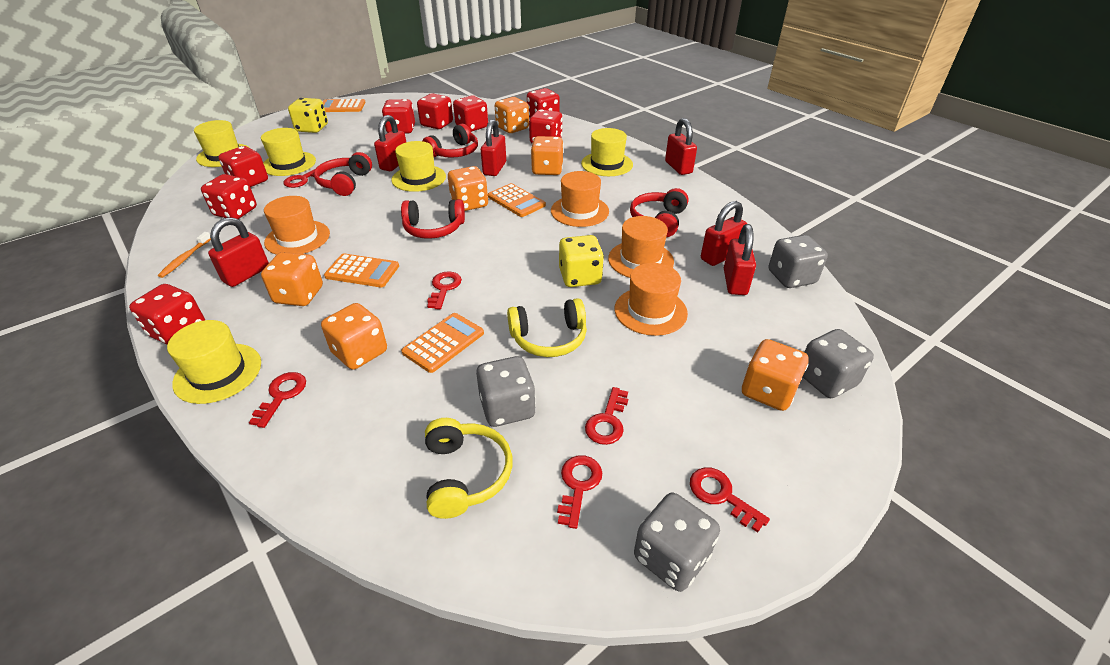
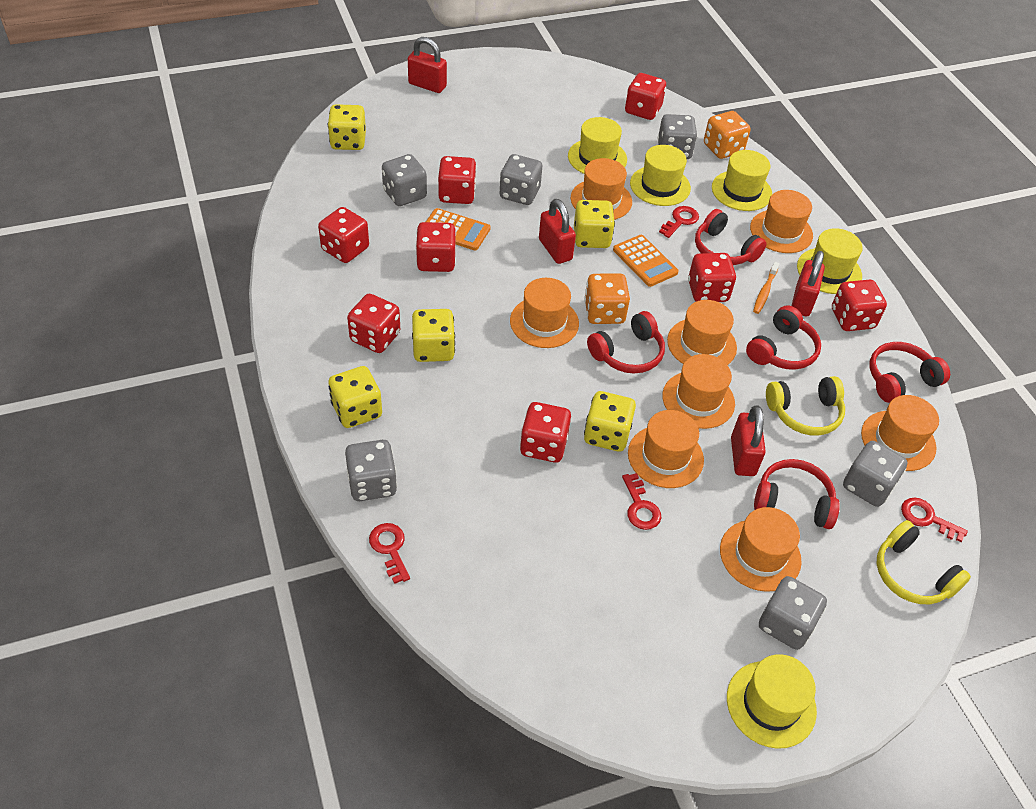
grey dice: [476,356,536,427] [634,492,720,592] [768,235,828,288] [803,329,874,398] = 4 -> [345,440,397,501] [382,154,427,206] [499,154,542,205] [658,114,697,159] [759,576,827,650] [843,441,908,507] = 6
orange calculator: [323,99,366,112] [324,253,399,287] [401,313,484,373] [488,183,546,217] = 4 -> [426,208,491,250] [613,235,679,287] = 2
orange dice: [261,252,323,306] [321,303,387,370] [448,166,488,211] [495,97,529,133] [531,136,564,175] [742,339,809,411] = 6 -> [584,273,630,324] [704,111,751,159] = 2
orange hat: [264,196,330,255] [551,171,609,227] [608,216,674,278] [614,263,688,336] = 4 -> [510,278,579,348] [571,158,632,220] [628,410,704,488] [662,354,735,429] [667,300,737,365] [720,507,802,592] [750,190,813,253] [861,395,939,471] = 8
red headphones: [314,152,372,196] [401,199,465,239] [422,124,478,158] [630,188,689,237] = 4 -> [587,311,665,373] [695,209,767,265] [746,305,821,370] [754,459,840,529] [869,342,950,403] = 5
red key: [249,372,306,428] [283,169,326,188] [427,271,462,309] [557,455,602,529] [585,387,628,445] [690,467,770,533] = 6 -> [369,523,410,584] [622,473,661,530] [659,206,699,238] [901,498,968,542] = 4
red padlock: [208,217,269,287] [374,115,406,171] [481,119,506,176] [665,118,697,175] [701,201,747,266] [724,224,756,295] = 6 -> [408,37,447,93] [539,199,576,264] [731,405,766,476] [791,251,825,316] = 4
yellow dice: [288,98,328,133] [559,235,604,287] = 2 -> [328,104,366,150] [328,366,382,428] [412,309,455,362] [574,200,615,248] [584,391,636,452] = 5

